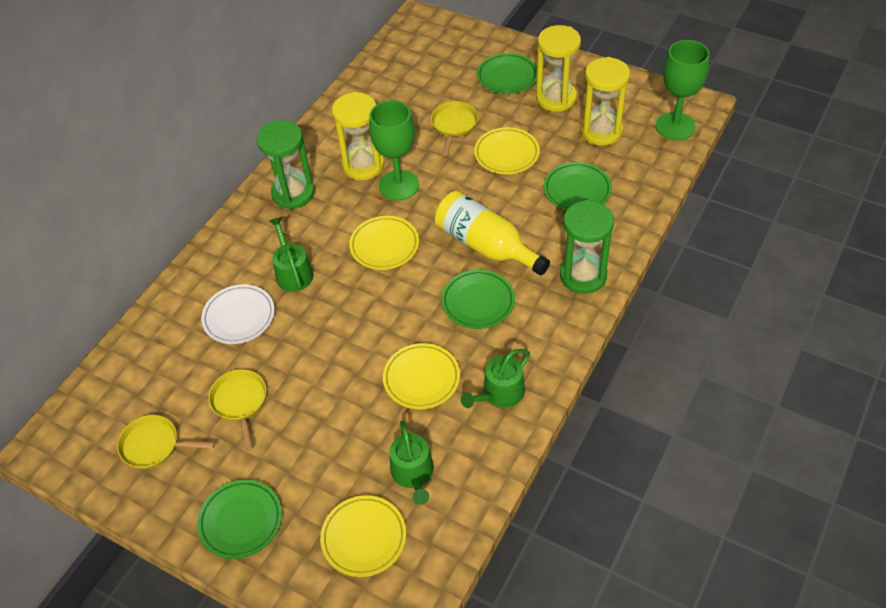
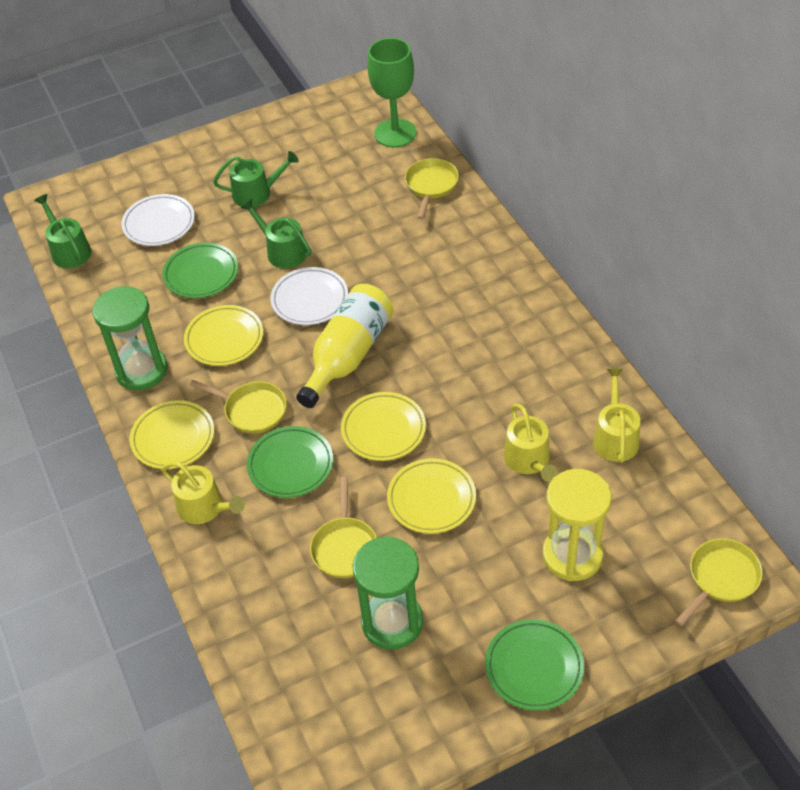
green goblet: [369,100,419,200] [656,40,709,140] = 2 -> [367,38,416,147] = 1
green plate: [197,480,282,559] [441,270,515,329] [477,53,537,94] [544,162,612,211] = 4 -> [162,243,238,298] [247,426,333,498] [485,619,584,711] = 3
white plate: [201,284,275,344] = 1 -> [121,194,195,246] [270,267,348,325] = 2
yellow hourglass: [332,92,384,180] [536,25,581,112] [581,57,630,146] = 3 -> [543,469,611,581] = 1
yellow pan: [117,415,215,469] [208,369,266,451] [431,101,478,156] = 3 -> [189,380,287,434] [310,477,377,578] [405,158,459,219] [675,538,763,626] = 4
yellow watering can: none = 0 -> [161,462,245,524] [504,404,558,482] [593,369,640,463] = 3

